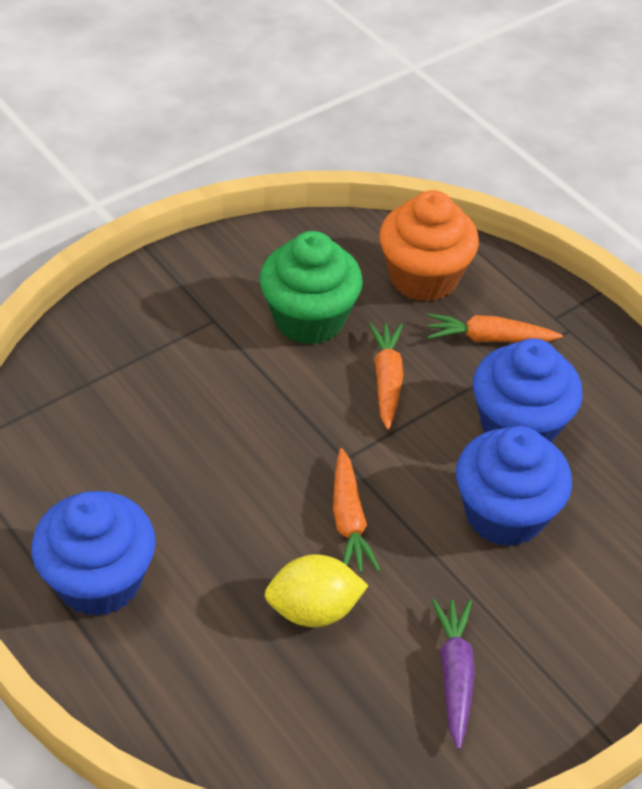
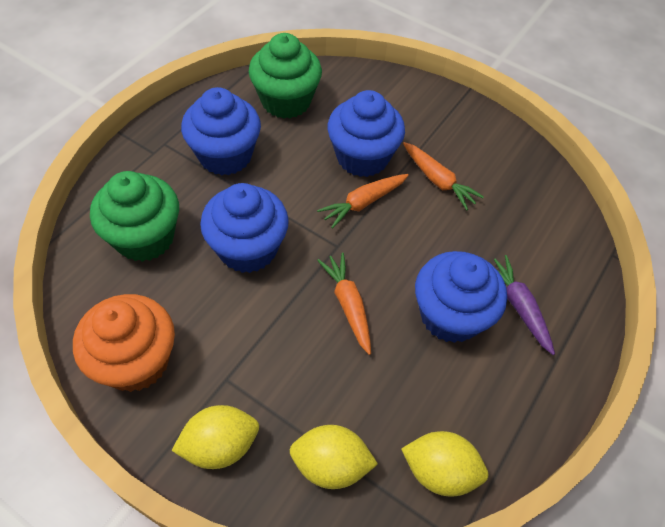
blue cupcake: [31,491,156,617] [456,426,572,547] [473,338,583,443] = 3 -> [181,87,261,175] [200,183,289,273] [327,90,405,177] [415,251,507,343] = 4
green cupcake: [260,231,363,345] = 1 -> [90,171,179,262] [249,33,322,119] = 2
yellow lemon: [264,555,368,627] = 1 -> [172,405,259,469] [289,425,378,489] [401,431,488,497] = 3

